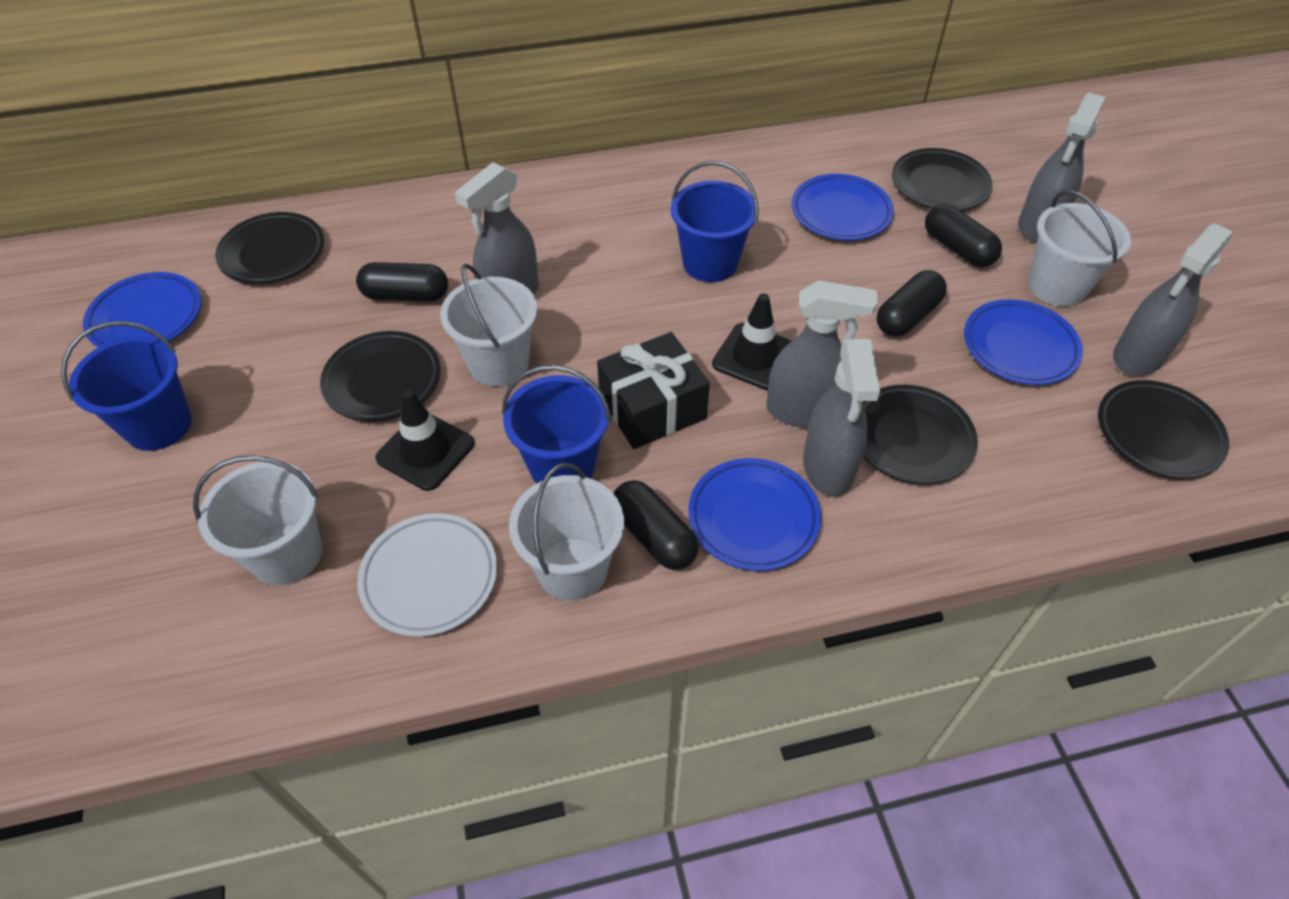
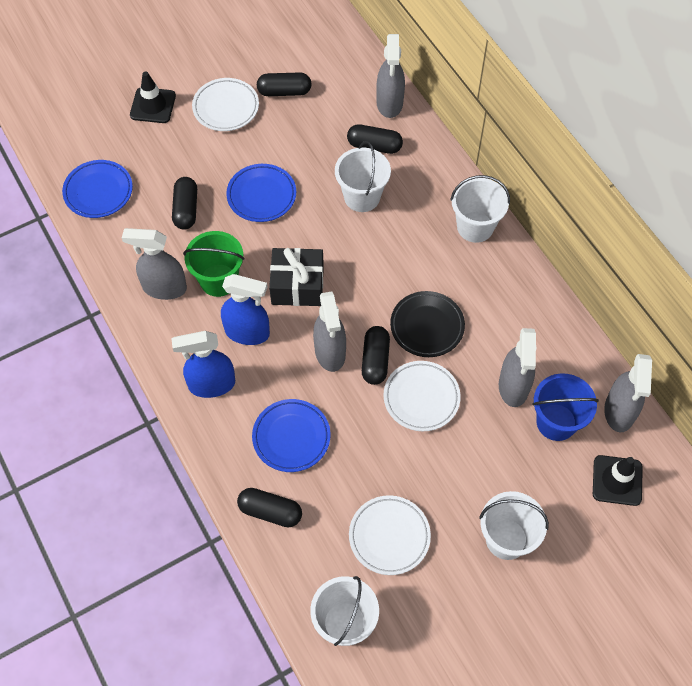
black capsule: [356,262,448,302] [613,480,699,570] [876,270,947,337] [925,204,1002,267] = 4 -> [172,177,197,230] [237,488,302,527] [257,72,312,96] [347,124,403,154] [362,326,390,385] = 5
black plate: [215,212,324,284] [320,331,441,422] [862,385,978,484] [892,148,992,211] [1098,380,1229,479] = 5 -> [390,291,465,357] = 1
blue bucket: [61,321,192,451] [502,365,611,484] [671,161,759,282] = 3 -> [533,373,599,441] = 1
blue plate: [83,272,201,347] [688,458,821,571] [792,174,894,240] [964,299,1083,385] = 4 -> [62,160,133,218] [226,164,296,222] [252,399,331,472] = 3
blue spray bottle: none = 0 -> [171,331,235,398] [221,274,270,345] = 2
green bucket: none = 0 -> [183,231,244,297] = 1
white plate: [357,513,497,637] = 1 -> [192,78,259,131] [349,495,431,575] [383,361,461,431] = 3

